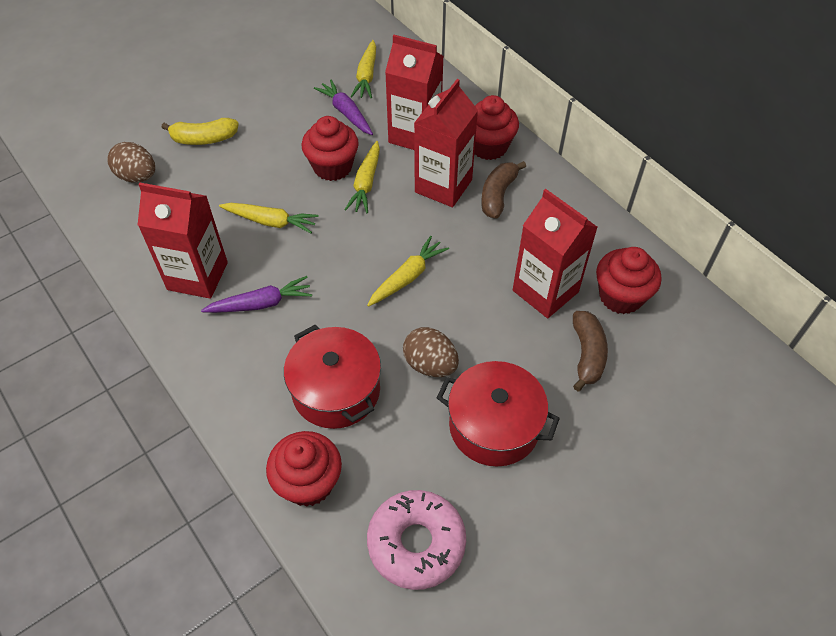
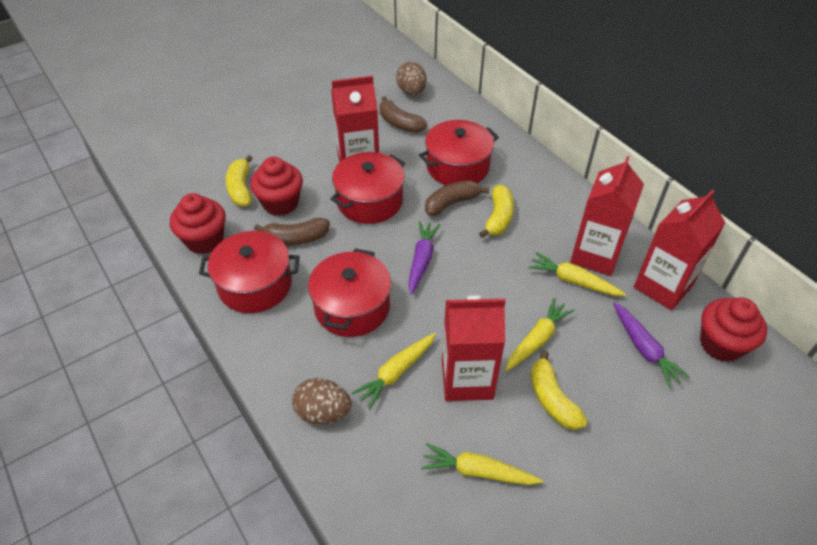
brown banana: [481,161,526,219] [573,311,608,391] = 2 -> [254,218,330,245] [380,96,427,133] [425,180,489,216] = 3
pink donut: [367,490,466,590] = 1 -> none = 0
red cupcake: [266,431,342,507] [301,116,359,181] [474,95,519,160] [596,247,662,314] = 4 -> [170,193,226,254] [250,157,303,216] [700,297,767,362] = 3
red pot: [284,325,381,429] [437,361,560,466] = 2 -> [199,231,300,313] [308,249,391,337] [330,152,405,224] [419,120,499,185] = 4
yellow banana: [161,118,239,145] = 1 -> [226,155,253,207] [479,185,514,238] [531,350,587,430] = 3

